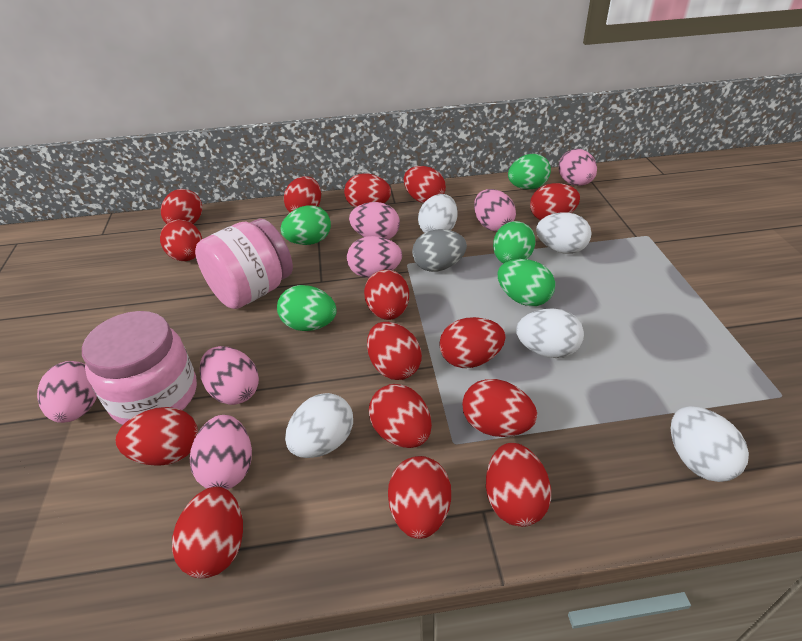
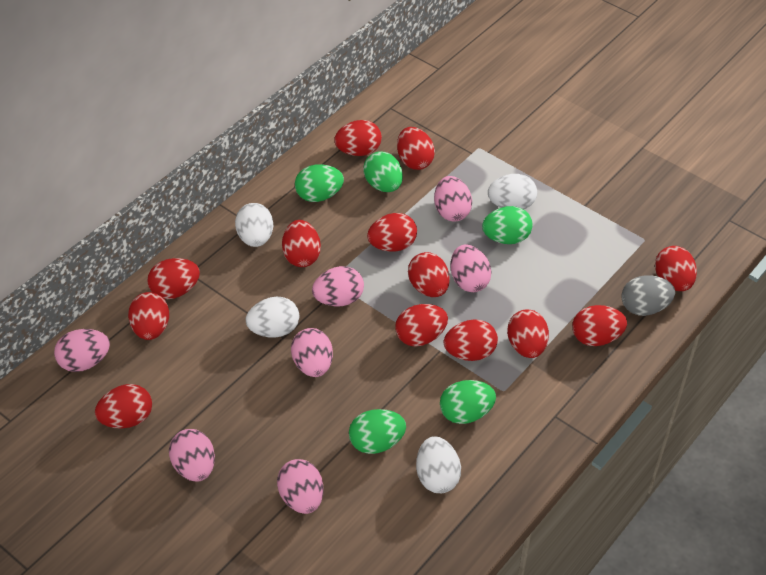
pink jar: [82,311,197,425] [195,218,293,309] = 2 -> none = 0
red egg: [116,407,198,466] [160,220,202,261] [161,189,202,224] [172,486,243,578] [284,176,321,213] [344,173,391,208] [364,270,409,320] [367,322,422,380] [369,384,432,448] [388,456,451,539] [404,166,446,203] [439,317,506,368] [462,379,537,437] [486,443,551,527] [530,183,580,220] = 15 -> [95,384,152,429] [128,292,169,340] [147,258,200,299] [282,220,321,267] [334,120,382,156] [367,213,417,252] [395,304,448,347] [397,127,435,170] [408,252,450,297] [444,319,498,361] [507,310,549,358] [572,305,627,346] [655,246,697,291] = 13
white egg: [285,393,353,458] [418,194,458,233] [516,309,584,358] [536,212,592,254] [671,406,749,482] = 5 -> [235,203,273,247] [246,297,299,338] [416,436,461,493] [488,174,537,209] = 4

